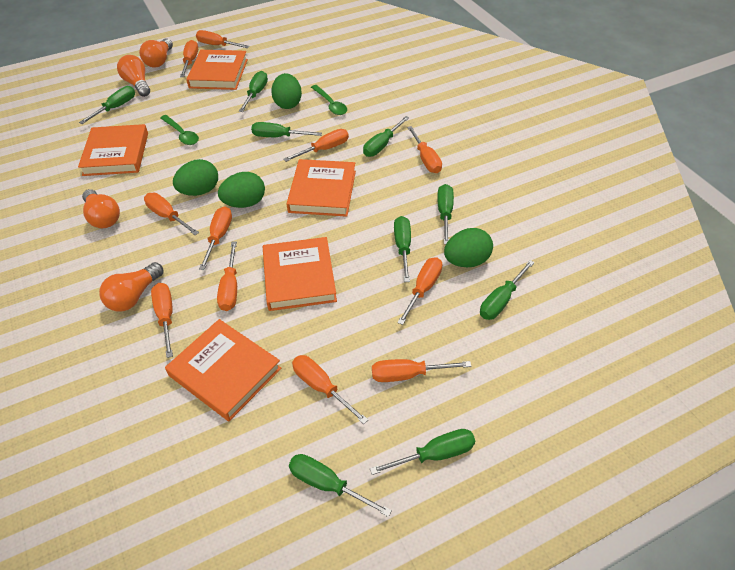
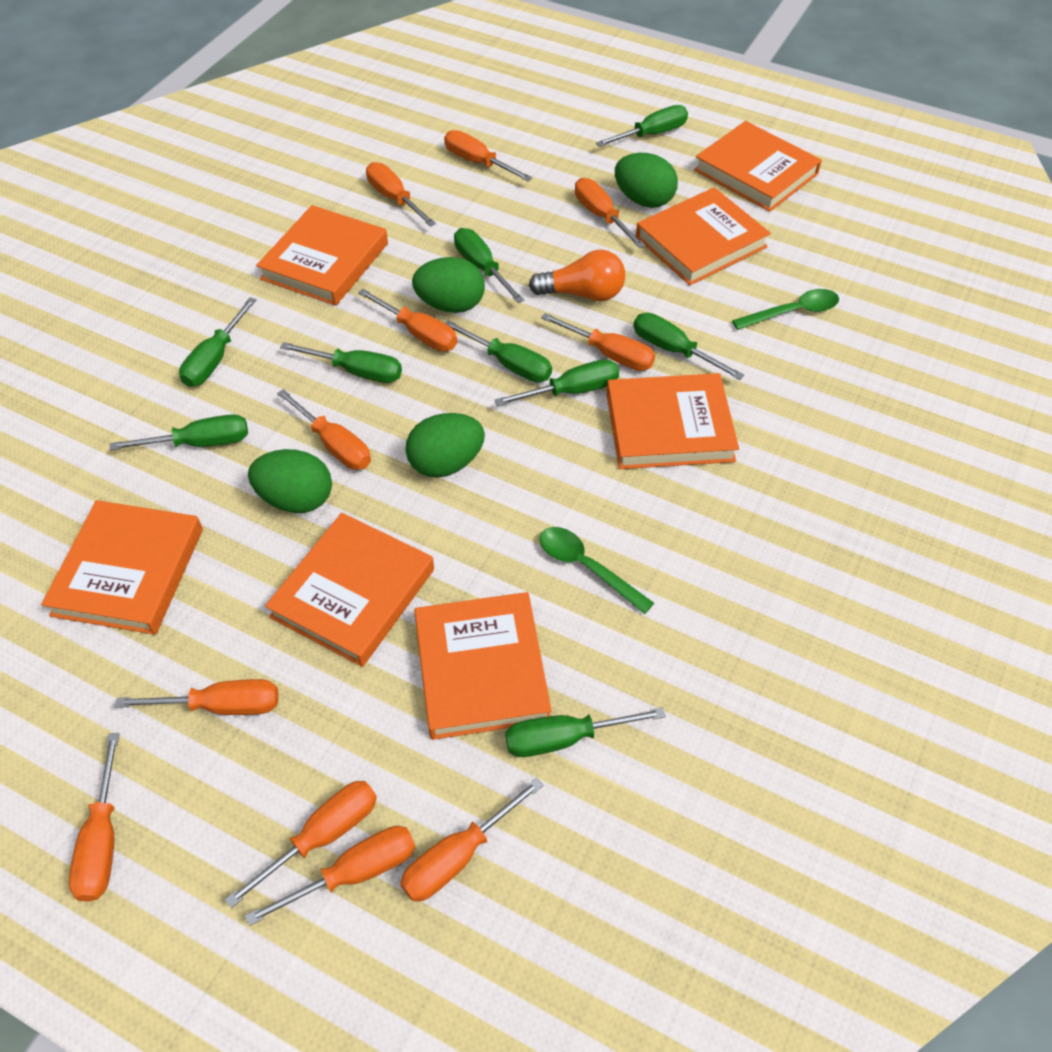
orange book: [78,124,148,176] [165,319,281,421] [186,50,248,90] [263,237,337,311] [286,159,356,217] = 5 -> [41,500,203,635] [256,205,388,306] [265,513,434,667] [414,592,552,740] [607,373,739,469] [636,187,771,285] [694,121,822,212] = 7
orange light bulb: [82,189,120,228] [99,262,164,312] [117,55,150,97] [139,38,173,67] = 4 -> [529,249,625,301] = 1

